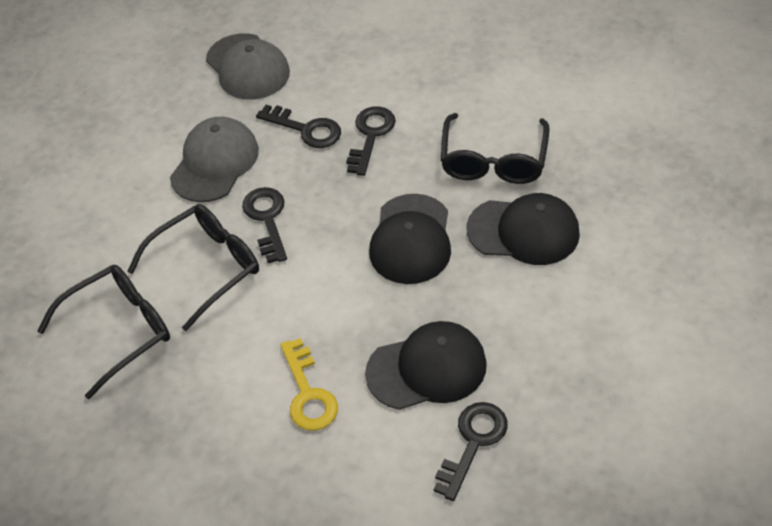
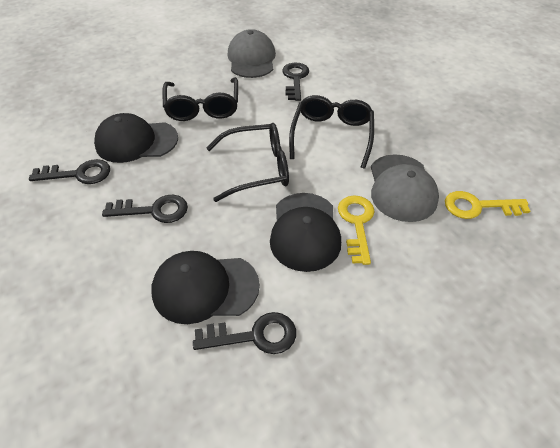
yellow key: [280,338,338,431] = 1 -> [338,195,375,265] [445,191,530,219] = 2

